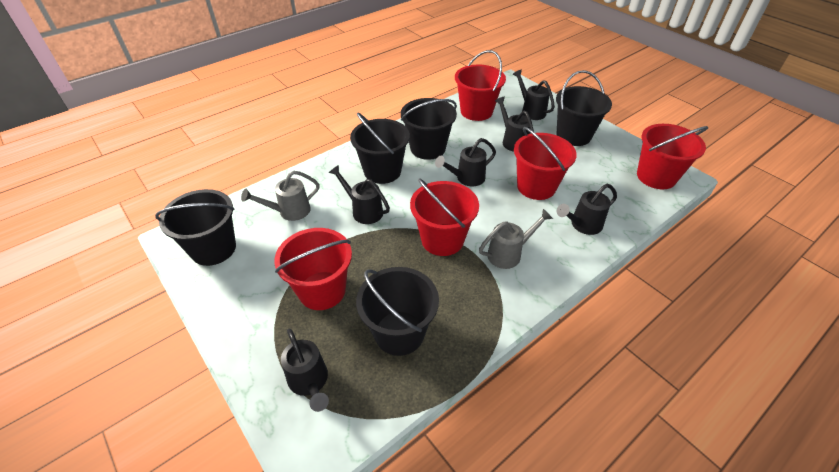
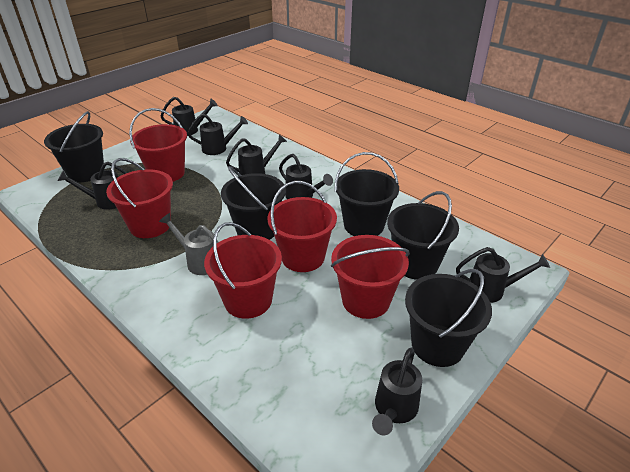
black watering can: [281,329,329,412] [329,165,390,224] [435,138,496,186] [495,96,534,152] [513,69,555,120] [557,184,617,235] = 6 -> [57,162,127,210] [160,97,218,136] [188,114,248,155] [226,134,287,175] [279,154,333,199] [372,348,422,435] [456,247,550,303] = 7
grey watering can: [241,171,320,221] [479,209,553,269] = 2 -> [159,213,218,275] = 1

